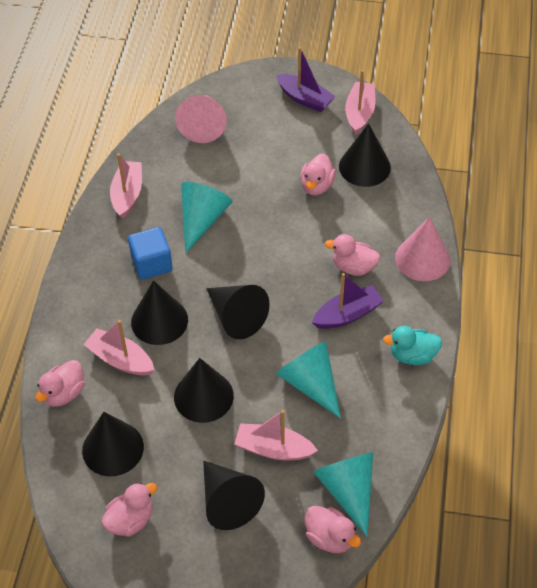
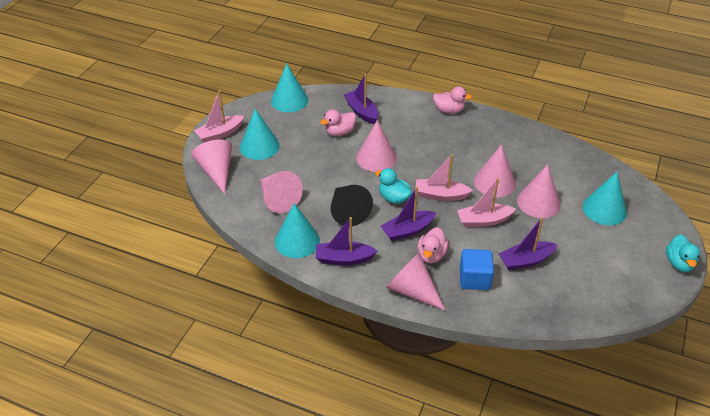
black cone: [82,412,144,476] [131,280,188,345] [174,358,234,423] [203,461,265,530] [206,285,270,339] [339,123,391,187] = 6 -> [331,185,373,227] = 1
pink boat: [83,320,154,375] [110,153,142,219] [234,410,318,460] [345,70,375,135] = 4 -> [194,91,244,142] [415,154,473,201] [457,178,516,227] = 3
pink cone: [175,95,227,143] [395,217,450,281] = 2 -> [191,140,232,194] [260,171,303,213] [356,120,397,172] [386,253,446,311] [474,145,516,198] [517,165,560,218] = 6
pink duck: [35,360,85,407] [101,483,157,537] [300,153,336,195] [305,506,361,553] [325,234,380,276] = 5 -> [320,109,356,136] [418,227,449,263] [433,86,472,114] = 3
purple boat: [276,47,336,112] [312,273,384,329] = 2 -> [316,217,377,265] [344,74,378,124] [381,187,437,241] [498,217,558,270] = 4
turquoise cone: [181,182,232,253] [276,341,341,418] [313,452,373,536] = 3 -> [240,109,280,160] [271,63,308,112] [275,203,320,258] [582,172,627,225] = 4
turquoise duck: [383,326,442,365] = 1 -> [375,168,412,204] [666,234,700,272] = 2

